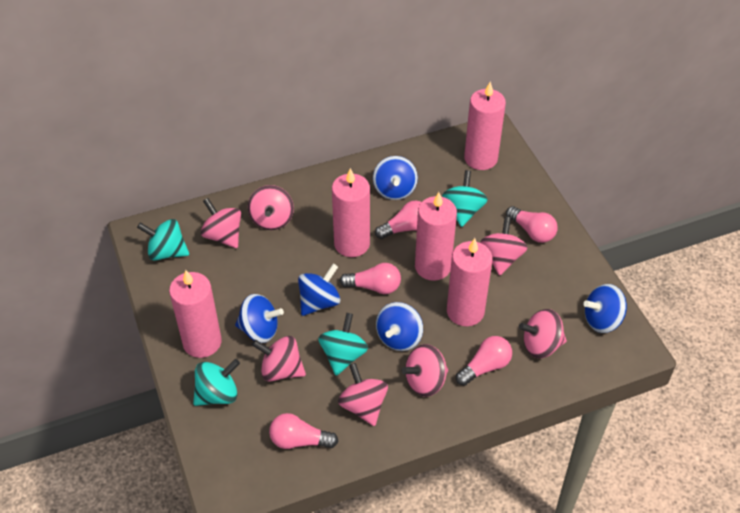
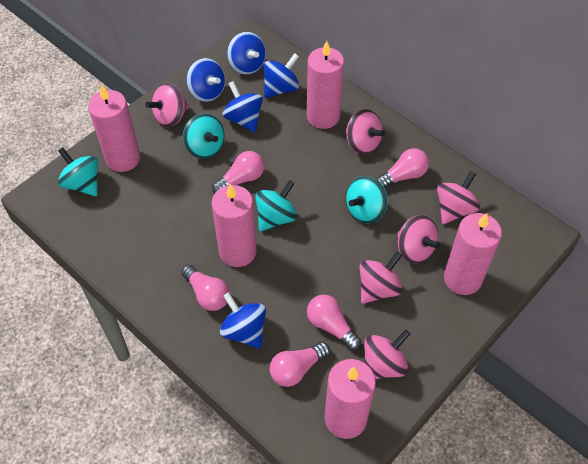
pink spinning top: [200,198,241,248] [248,185,294,230] [252,336,306,382] [338,363,388,426] [402,344,448,397] [480,217,528,276] [519,309,567,358] = 7 -> [145,83,189,127] [346,109,385,155] [359,252,403,304] [364,330,410,379] [397,215,441,263] [437,171,480,224] = 6

